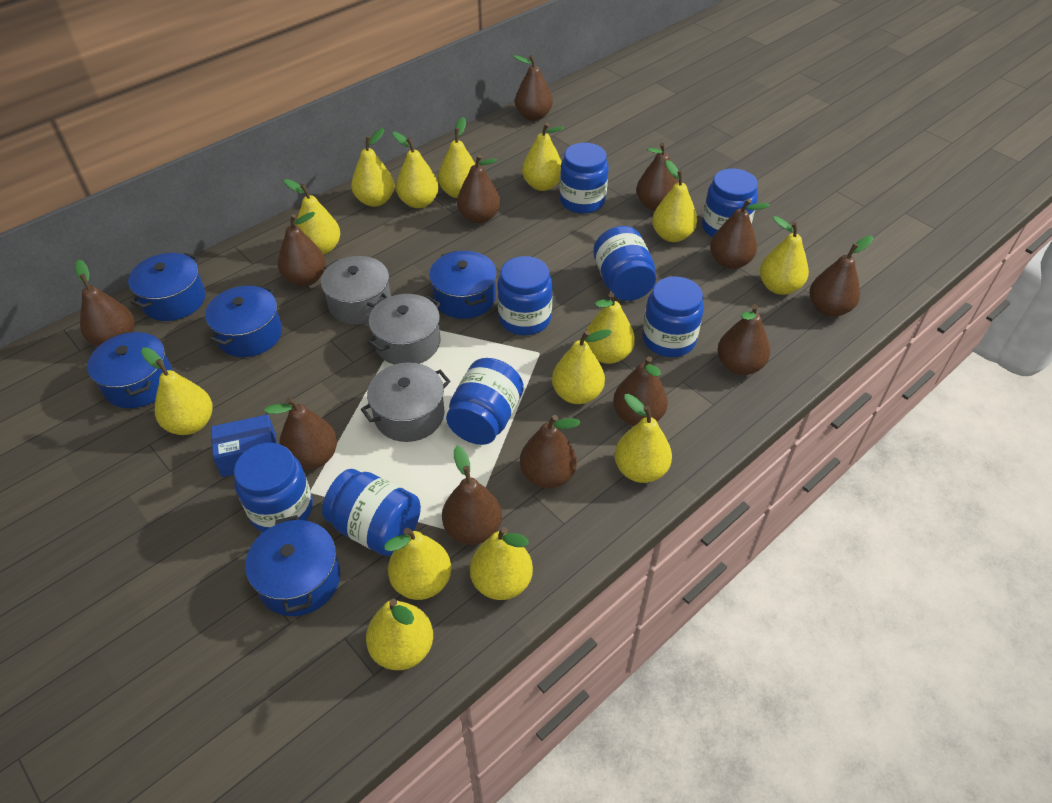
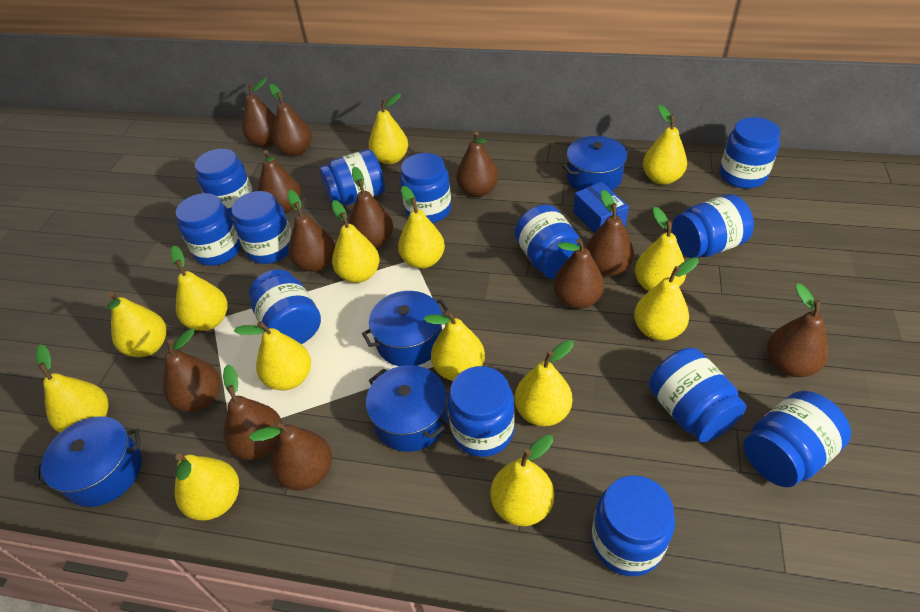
blue jar: [234,443,313,532] [322,469,421,556] [446,358,524,445] [497,256,553,335] [560,143,609,214] [593,226,656,301] [643,277,704,357] [702,169,758,237] = 8 -> [176,193,241,266] [195,149,253,217] [232,191,291,264] [249,269,321,344] [319,149,385,205] [400,153,451,223] [448,366,515,457] [514,204,580,279] [591,475,675,576] [648,348,746,442] [672,194,754,258] [720,117,780,189] [744,391,851,487] = 13
blue pot: [87,332,173,408] [128,253,205,321] [205,285,282,357] [245,515,340,616] [429,250,497,319] = 5 -> [35,416,142,507] [362,291,449,366] [366,365,448,452] [562,136,630,191] = 4
grey pot: [321,256,391,325] [361,362,451,442] [368,294,441,365] = 3 -> none = 0

